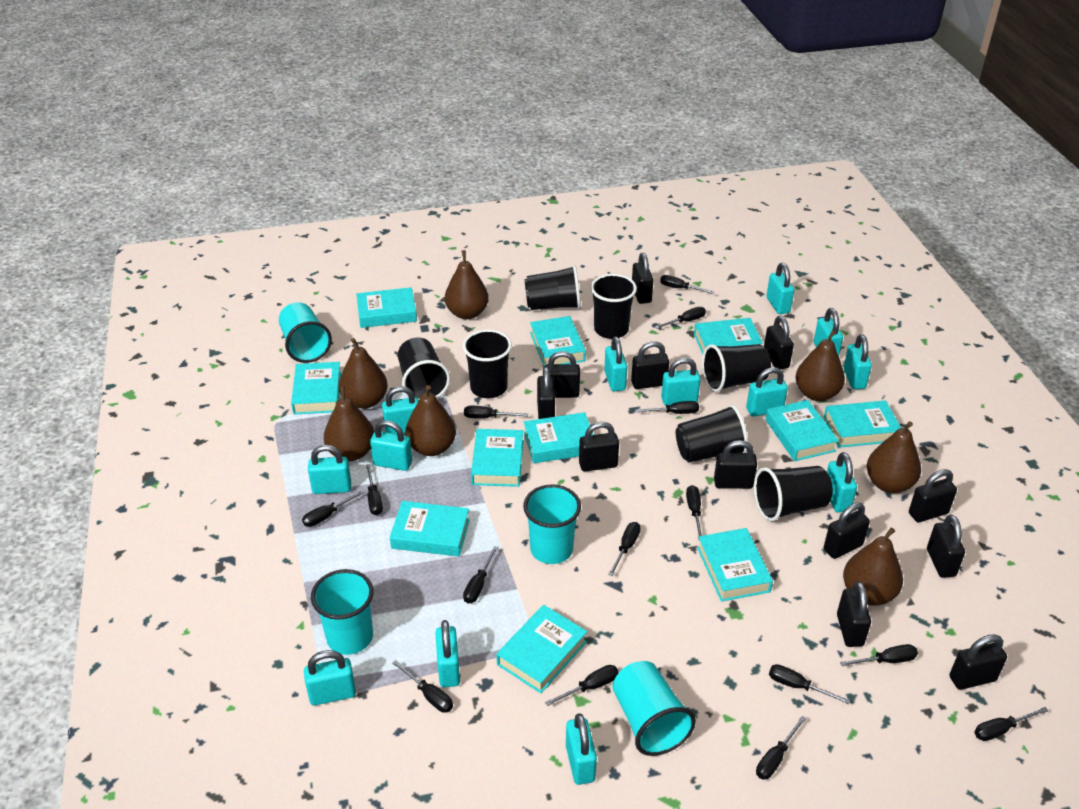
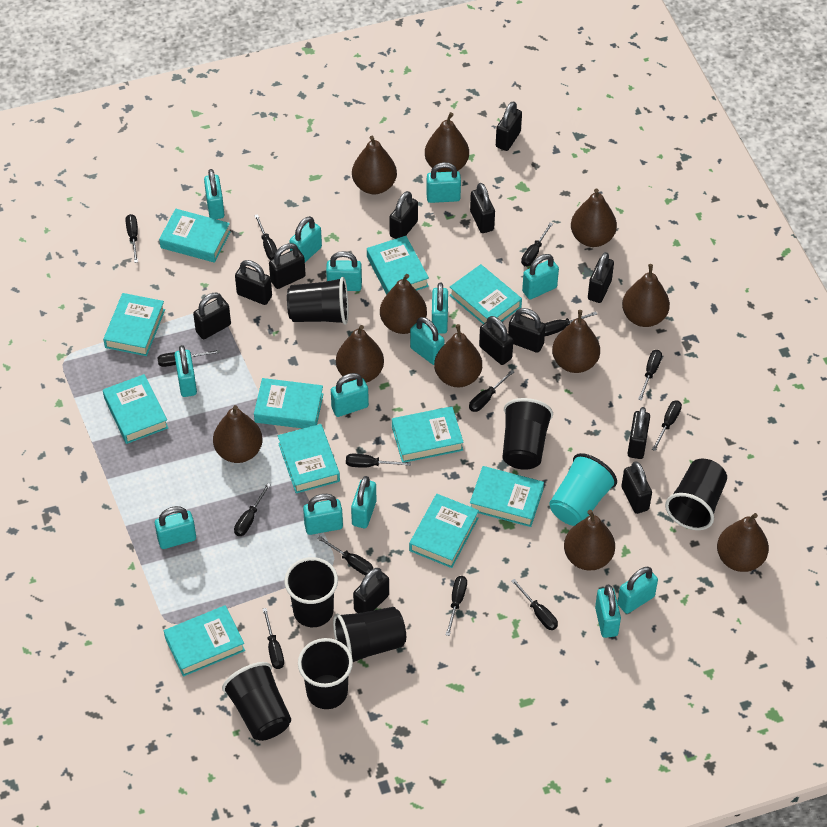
black screwdriver: [302,489,366,527] [366,464,383,515] [393,660,453,713] [463,546,498,604] [464,406,528,419] [545,665,619,706] [608,522,641,576] [635,401,699,414] [655,307,706,329] [660,275,715,294] [686,485,702,537] [756,716,806,780] [769,664,850,704] [840,644,918,666] [974,707,1048,741] = 15 -> [126,214,138,263] [157,350,221,367] [234,483,271,536] [254,214,277,260] [263,608,284,669] [317,536,373,575] [346,454,411,467] [446,576,467,636] [469,370,514,412] [511,579,558,630] [521,223,553,266] [545,311,597,336] [638,350,662,400] [652,400,682,451] = 14
brown pear: [324,386,374,461] [339,338,388,409] [405,385,456,456] [445,250,489,319] [796,330,845,401] [843,528,903,606] [867,421,921,493] = 7 -> [213,405,263,463] [336,325,384,383] [352,136,397,194] [380,274,427,334] [425,112,469,172] [434,324,482,387] [552,310,600,373] [564,510,615,570] [571,189,617,247] [622,264,670,327] [717,513,769,572] = 11
turquoise cup: [279,302,332,363] [311,569,374,655] [523,484,581,564] [613,661,696,756] = 4 -> [549,453,617,526] = 1
turquoise padlock: [304,650,356,706] [308,445,351,494] [370,420,412,471] [382,386,419,434] [435,620,460,687] [566,713,597,785] [604,336,627,391] [661,358,701,405] [746,367,788,416] [766,263,794,314] [814,308,843,356] [827,452,857,512] [843,334,872,389] = 13 -> [155,506,196,549] [175,345,197,397] [204,169,224,219] [289,216,322,262] [303,494,343,535] [326,251,362,291] [331,373,369,417] [351,476,376,528] [410,317,445,365] [426,162,461,203] [432,283,448,334] [522,254,559,299] [595,585,621,638] [617,567,658,614] = 14

